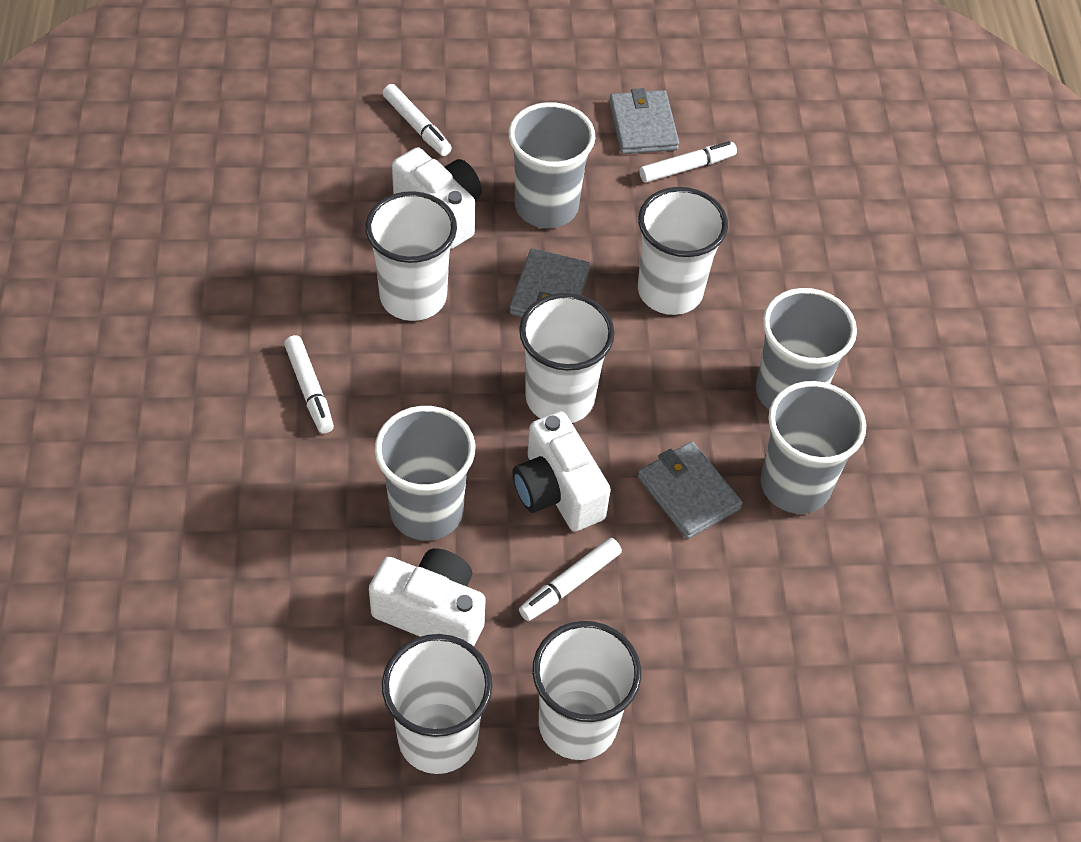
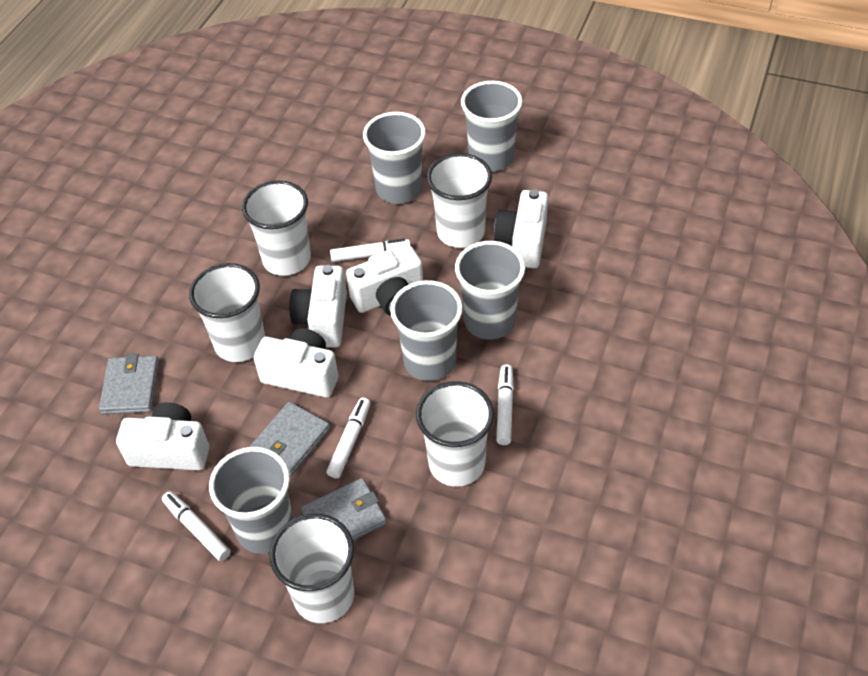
grey cup: [375,406,475,541] [509,102,595,228] [756,288,857,410] [760,381,866,514] = 4 -> [209,447,294,554] [363,112,426,204] [390,280,463,381] [455,241,525,340] [461,81,523,171] = 5
white camera: [369,548,486,646] [392,147,482,249] [512,411,611,531] = 3 -> [116,402,209,470] [254,328,338,398] [289,265,347,347] [346,246,423,316] [494,190,548,268] = 5

